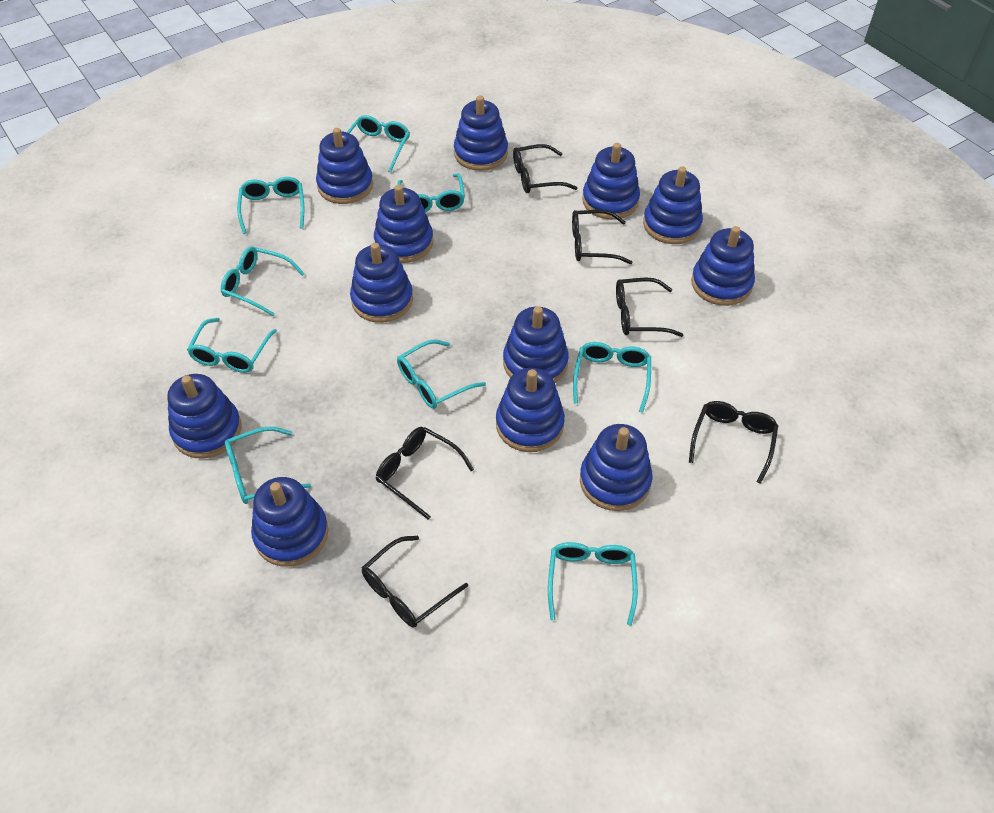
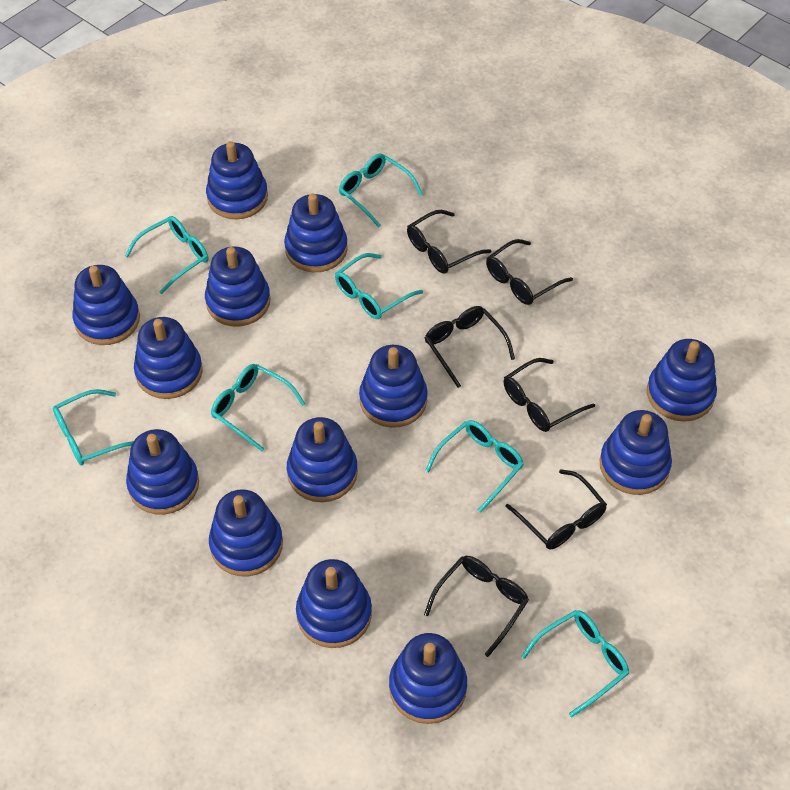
blue stacking toy: [167,374,242,459] [251,477,329,567] [316,128,373,204] [350,243,413,323] [374,185,434,263] [454,96,508,171] [496,368,565,452] [503,306,569,383] [580,424,653,511] [582,143,640,220] [643,167,703,244] [691,226,755,306] = 12 -> [72,265,140,345] [126,429,199,515] [134,317,203,399] [205,246,270,326] [206,141,268,219] [209,489,283,576] [284,194,348,272] [287,417,358,502] [296,559,372,648] [359,345,428,428] [389,633,467,724] [600,410,672,495] [647,339,717,422] = 13
turquoise glasses: [187,318,277,373] [221,247,305,316] [225,427,311,504] [237,177,304,234] [347,115,410,172] [397,173,465,213] [397,339,486,409] [548,542,638,626] [573,342,651,413] = 9 -> [53,389,134,465] [125,216,208,294] [211,364,305,451] [335,253,423,319] [339,154,423,227] [425,420,524,513] [521,610,629,717] = 7

